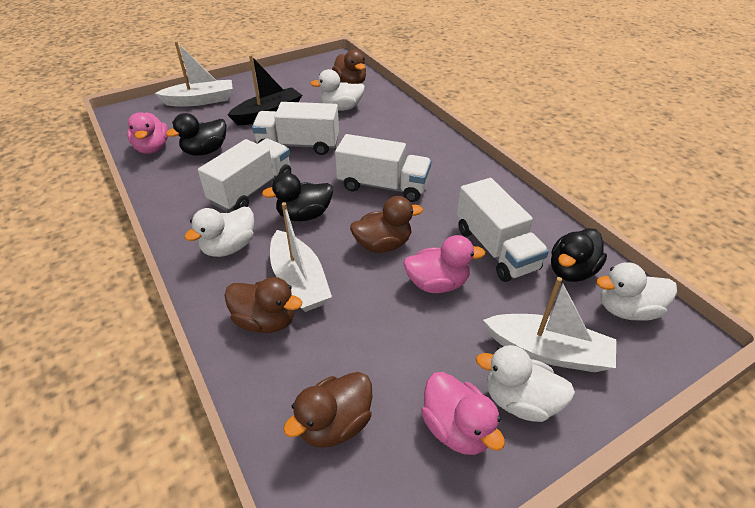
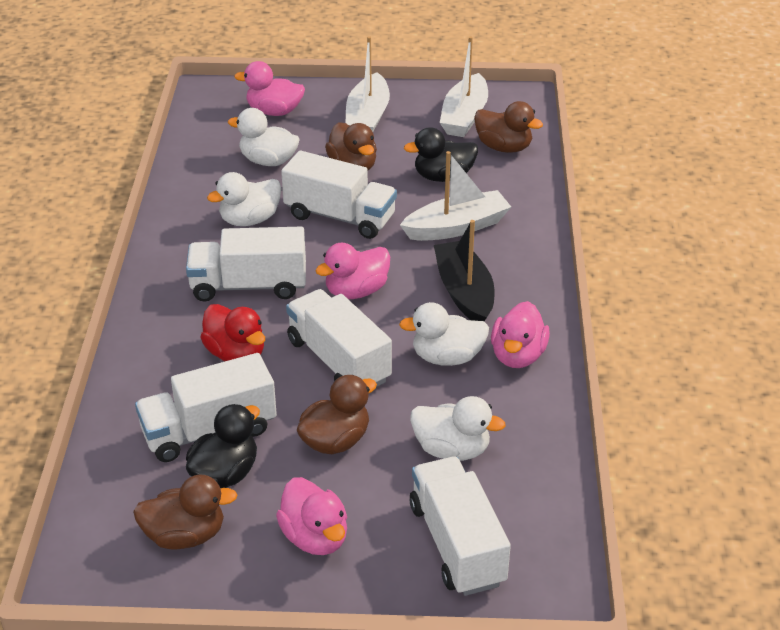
black duck: [166,113,226,155] [262,173,333,221] [551,228,607,282] = 3 -> [186,404,260,488] [404,127,478,182] = 2
pink duck: [127,112,168,154] [403,235,485,293] [421,372,505,455] = 3 -> [234,61,305,116] [276,477,347,555] [315,243,390,299] [491,301,550,368] = 4
red duck: none = 0 -> [200,304,265,361] = 1
white truck: [198,139,291,212] [252,102,339,155] [335,134,431,202] [457,178,549,282] = 4 -> [135,353,277,462] [186,227,306,301] [281,150,397,239] [286,289,392,387] [410,457,511,596] = 5

